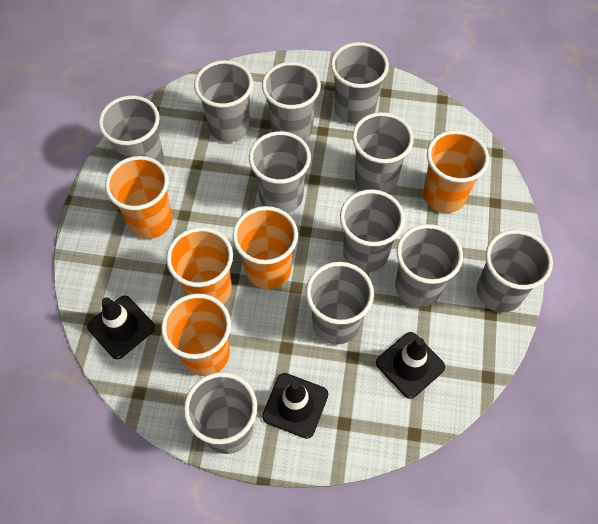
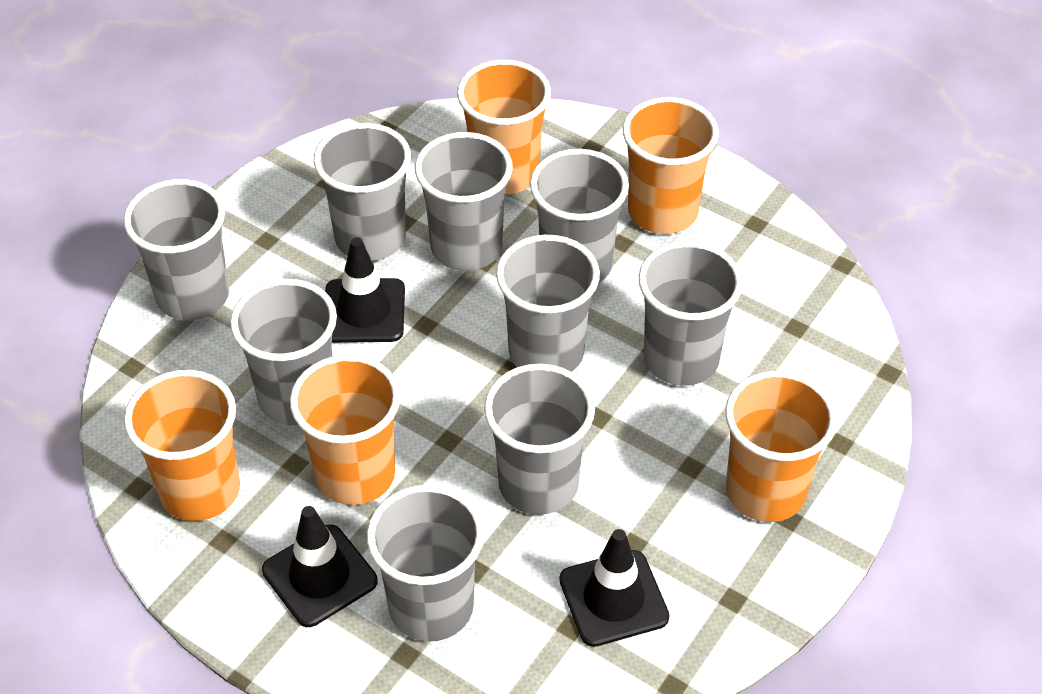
grey cup: [99,95,164,165] [184,372,257,454] [194,60,253,142] [249,131,311,213] [262,62,321,140] [306,262,374,345] [331,42,389,124] [340,189,405,272] [352,112,414,193] [395,224,463,307] [477,230,553,312] = 11 -> [124,179,229,320] [230,279,337,425] [313,123,411,261] [367,485,484,642] [415,132,513,271] [484,364,595,515] [496,235,600,372] [530,149,629,283] [639,241,743,386] = 9

